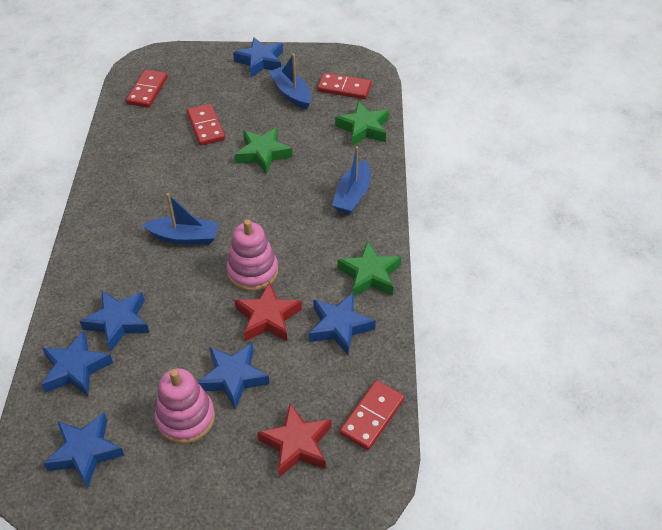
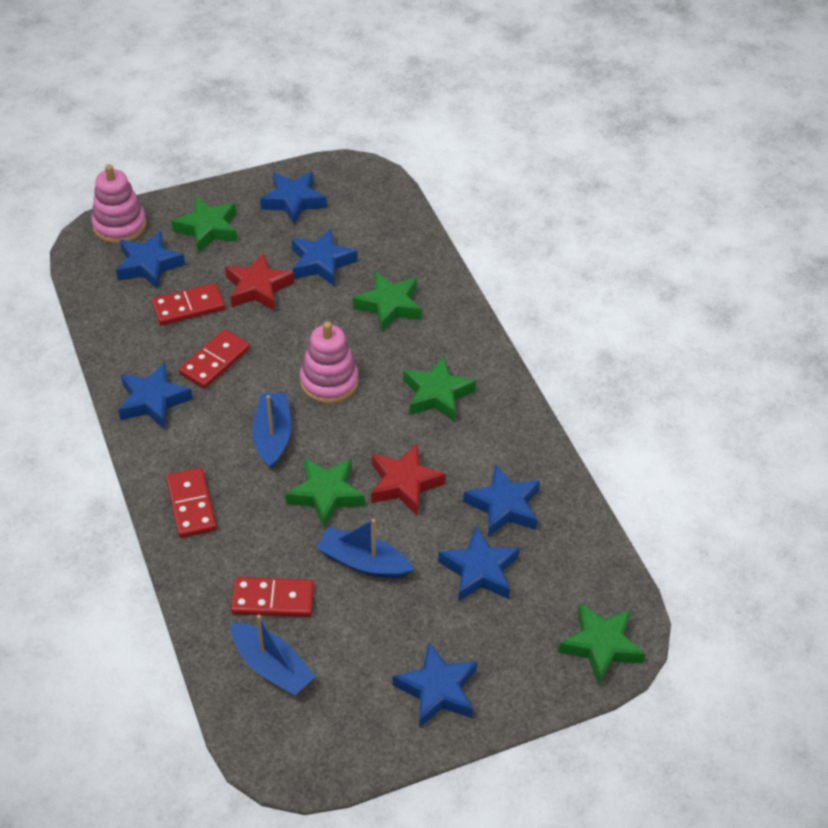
blue star: [41,331,113,396] [43,413,125,488] [80,291,149,351] [198,342,270,410] [233,38,283,77] [309,293,376,355] = 6 -> [116,231,185,290] [118,362,193,430] [260,172,327,224] [292,229,358,287] [393,642,478,728] [438,526,520,602] [463,464,540,537] = 7
green star: [235,127,293,175] [335,101,389,146] [337,241,402,297] = 3 -> [171,197,237,253] [285,458,365,528] [353,272,422,332] [403,356,476,422] [558,602,646,684] = 5

